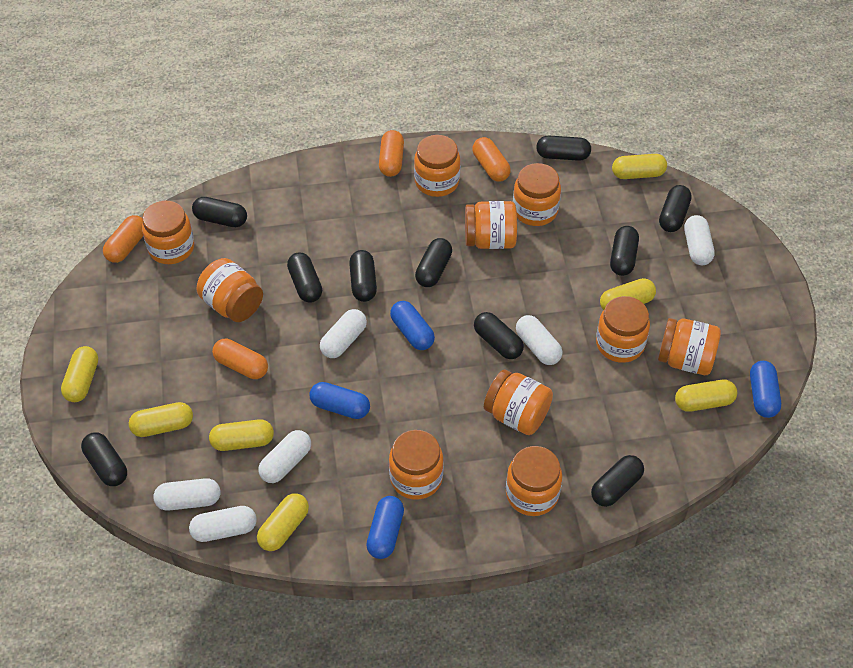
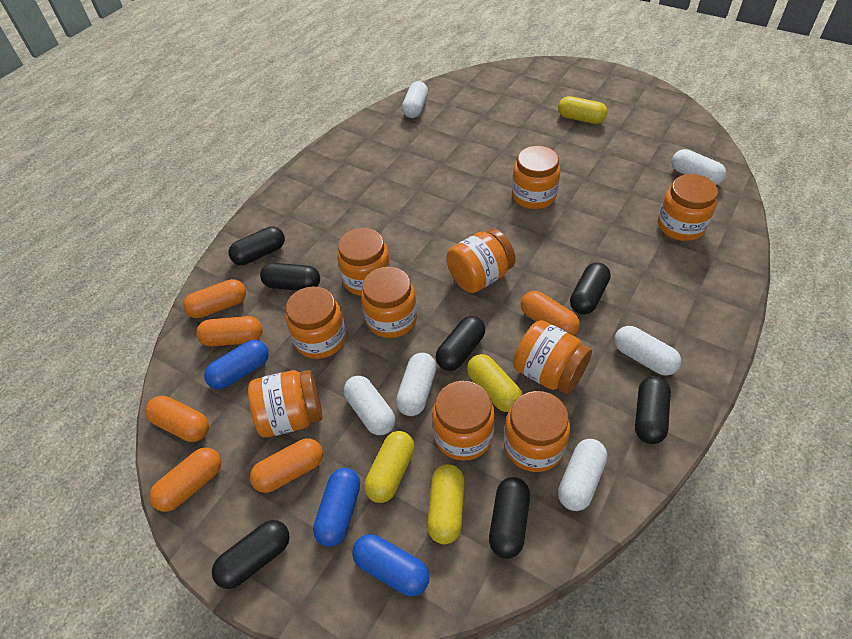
black capsule: [81,432,127,486] [192,197,247,227] [287,252,322,303] [349,250,377,302] [415,238,452,287] [474,312,524,359] [536,136,591,161] [591,455,644,507] [610,226,639,276] [659,185,692,232] = 10 -> [212,520,290,589] [229,226,285,265] [260,263,320,291] [436,316,485,371] [489,477,530,559] [570,263,611,314] [635,376,671,444] = 7
blue capsule: [309,382,370,419] [366,496,404,559] [390,301,435,350] [750,361,781,418] = 4 -> [204,340,269,389] [313,468,360,547] [352,534,430,597] = 3
orange capsule: [103,215,143,263] [212,339,268,379] [379,130,404,177] [472,137,511,182] = 4 -> [145,396,209,442] [149,448,221,512] [183,279,246,318] [196,316,263,346] [250,438,323,493] [521,291,580,336] = 6
yellow capsule: [61,346,98,402] [129,402,193,437] [209,419,274,451] [257,493,309,551] [600,278,656,310] [612,154,667,179] [675,380,737,412] = 7 -> [364,431,415,503] [427,464,465,544] [467,354,522,412] [558,96,608,124] = 4

